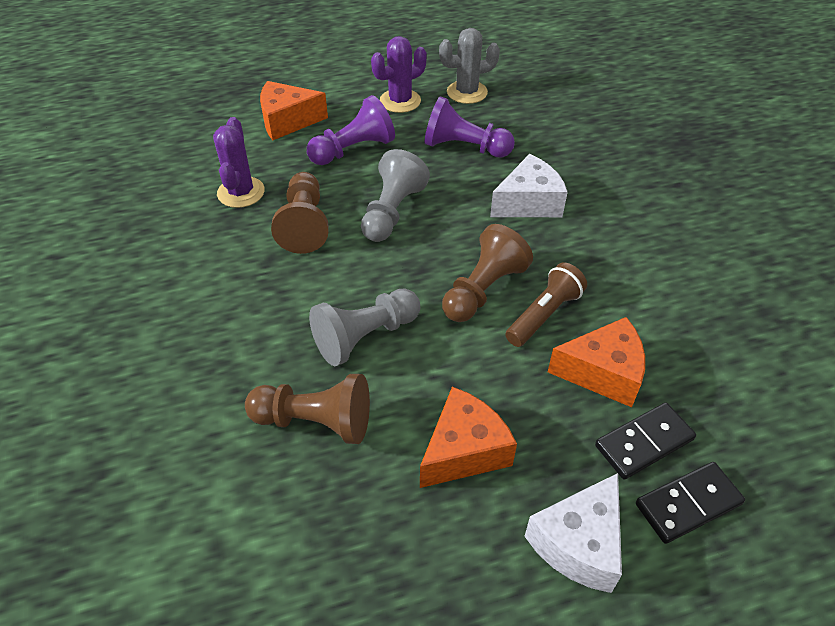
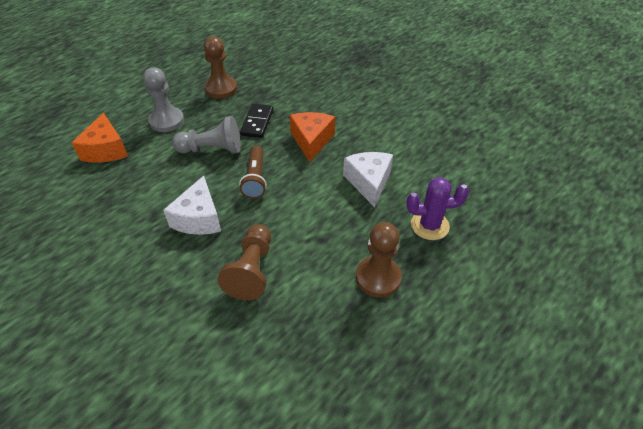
black domino: [595,402,696,480] [636,462,745,544] = 2 -> [240,104,274,138] = 1
grey cactus: [439,28,500,104] = 1 -> none = 0
orange cheese: [260,81,328,140] [420,387,517,488] [548,317,645,407] = 3 -> [72,113,128,163] [290,112,335,162] = 2
purple cactus: [213,117,265,208] [371,36,427,113] = 2 -> [406,177,469,240] = 1
purple pawn: [307,95,395,165] [425,97,515,158] = 2 -> none = 0

